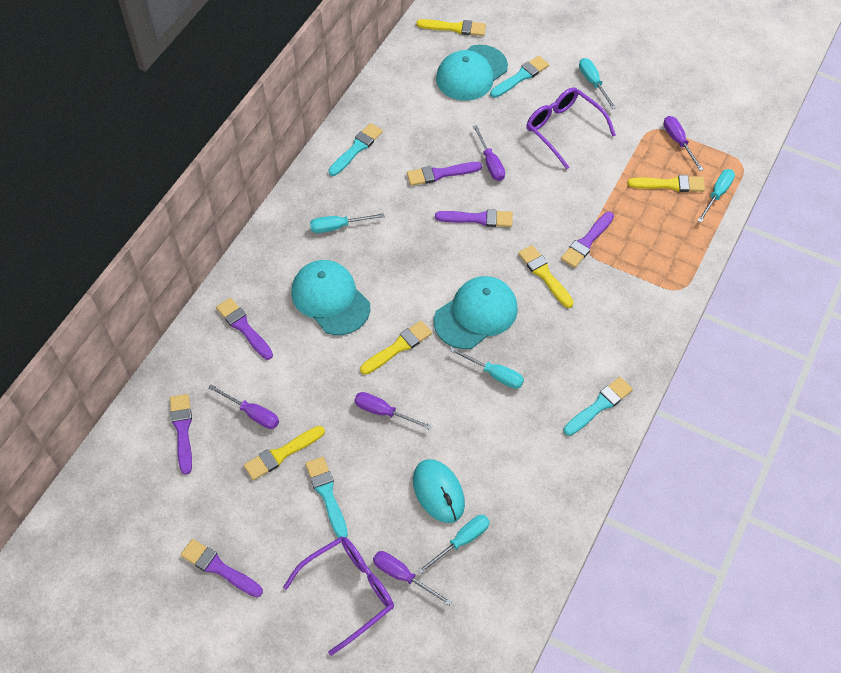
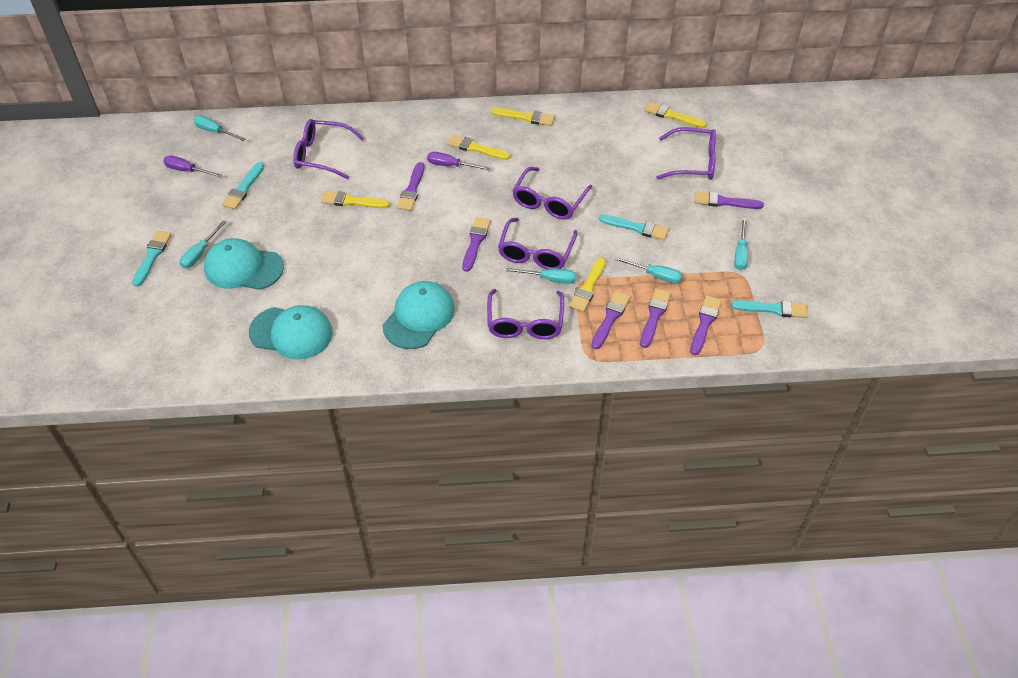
purple glasses: [283,536,394,656] [526,87,616,169] = 2 -> [293,119,364,179] [487,289,564,339] [498,218,577,270] [512,167,592,219] [656,127,716,180] = 5
purple screwdriver: [208,384,279,429] [354,392,432,430] [373,551,452,606] [473,125,505,181] [664,116,704,171] = 5 -> [163,155,221,177] [427,152,490,170] = 2
turquoise mouse: [413,459,465,523] = 1 -> none = 0

